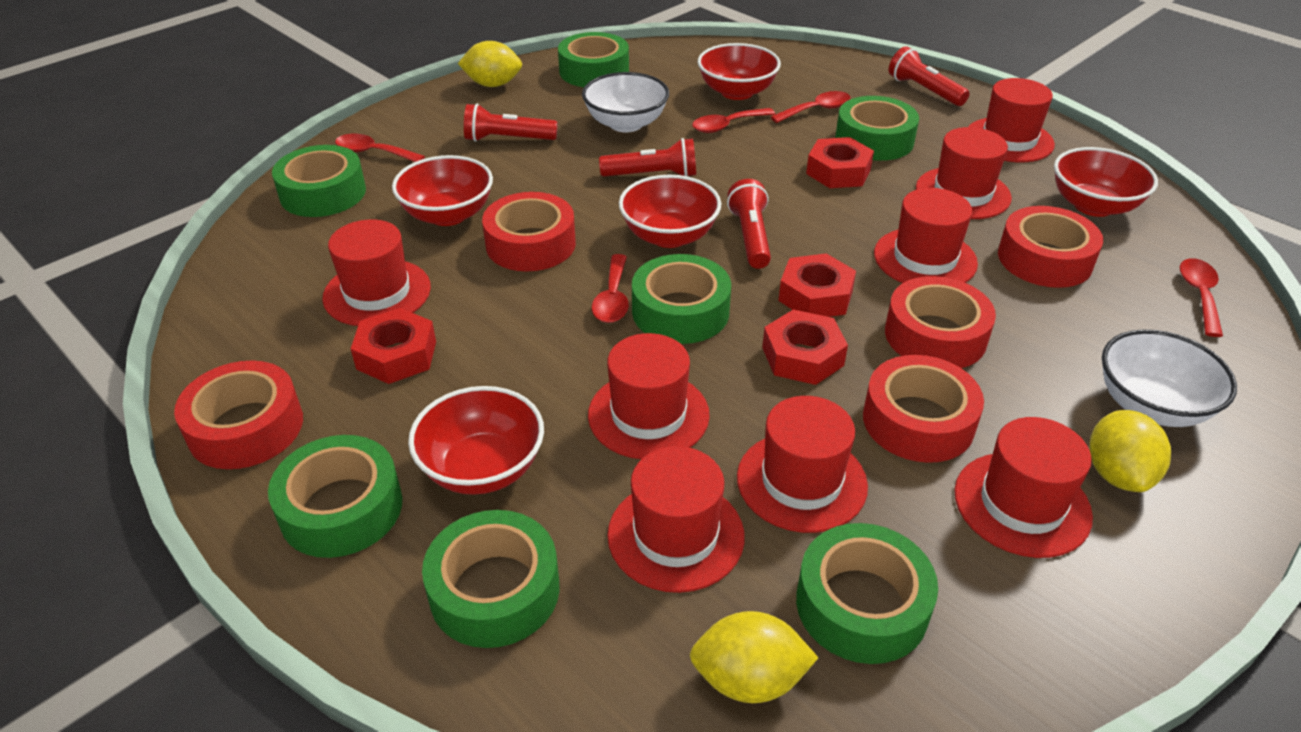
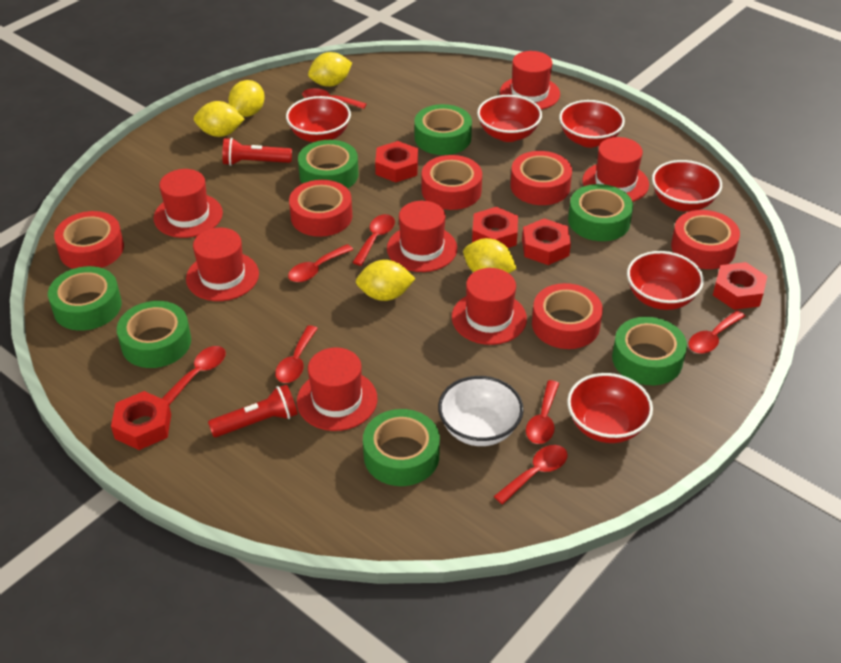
red bowl: [392,155,493,226] [408,386,544,495] [619,175,721,248] [697,43,781,100] [1054,147,1158,217] = 5 -> [286,96,351,142] [477,95,542,142] [559,100,625,148] [567,373,653,443] [627,251,704,310] [652,160,722,212] = 6
red flashlight: [464,104,558,142] [599,138,696,176] [727,179,771,269] [889,46,970,106] = 4 -> [208,384,298,437] [222,138,292,166] = 2
red hat: [322,219,431,326] [588,333,710,459] [607,446,745,593] [737,396,868,533] [874,188,978,283] [916,127,1012,219] [954,417,1093,558] [968,78,1055,162] = 8 -> [154,169,223,238] [186,228,259,301] [297,347,377,431] [387,201,457,272] [452,268,527,345] [500,51,560,110] [582,137,649,202] = 7
red nut: [351,308,436,384] [762,310,848,385] [778,253,856,317] [806,137,874,188] = 4 -> [111,391,171,450] [375,141,418,182] [472,207,518,248] [522,218,571,265] [713,262,767,310] = 5
red spoon: [335,134,425,162] [592,254,629,323] [692,108,775,133] [771,91,851,123] [1180,258,1223,337] = 5 -> [162,346,226,405] [275,325,318,383] [288,244,353,282] [302,88,366,109] [352,214,395,266] [494,445,568,504] [526,380,559,444] [689,310,745,354] = 8
red tape: [174,360,303,469] [482,192,576,271] [863,355,984,463] [885,276,996,368] [998,206,1103,288] = 5 -> [54,211,124,269] [289,180,352,237] [422,155,482,210] [510,151,572,205] [532,283,603,349] [671,210,740,269] = 6
white bowl: [582,72,669,133] [1102,329,1237,427] = 2 -> [438,376,524,446] = 1
yellow lemon: [458,41,522,87] [690,611,818,703] [1090,410,1171,492] = 3 -> [194,101,245,137] [228,80,265,117] [308,52,352,87] [356,260,416,301] [463,238,517,273] = 5

